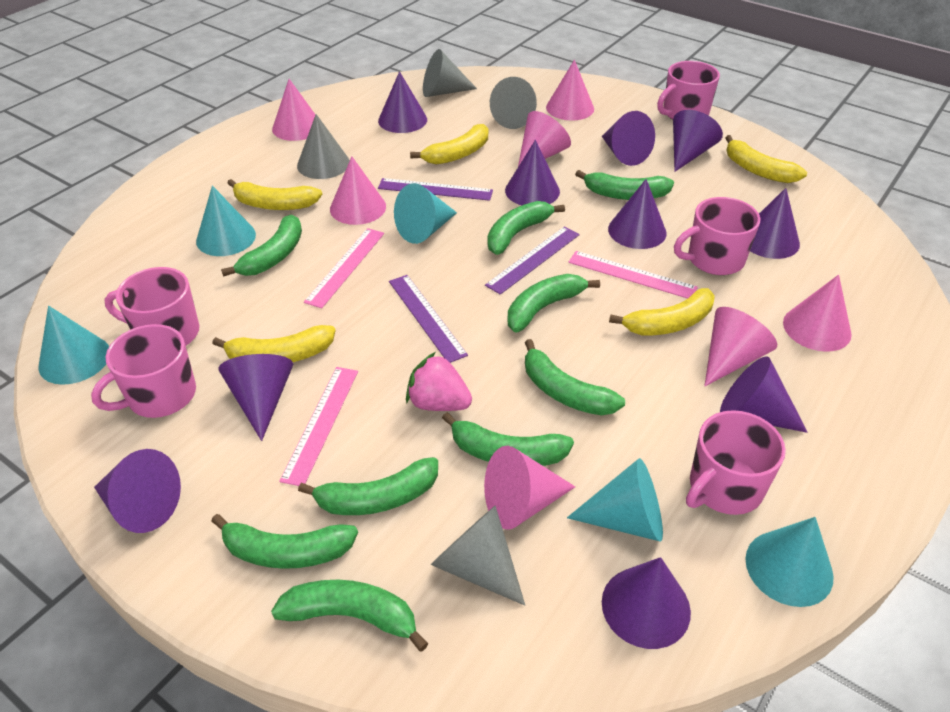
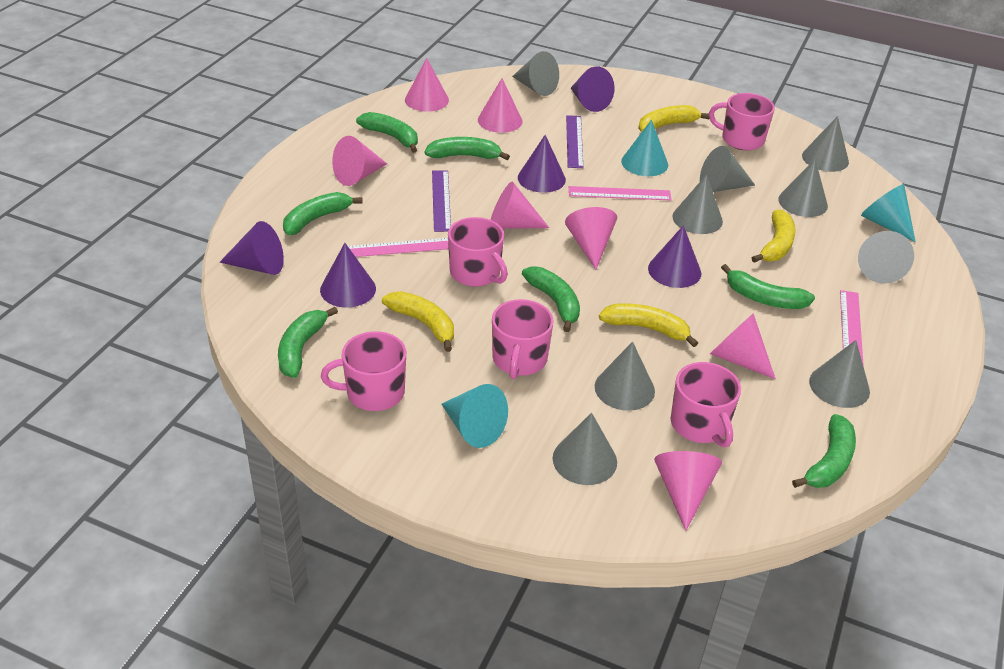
green banana: [211,514,358,569] [221,215,302,277] [271,580,428,652] [298,457,438,515] [442,412,574,466] [487,201,565,255] [508,274,600,332] [525,339,625,416] [575,170,674,200] = 9 -> [278,307,338,378] [283,192,363,235] [356,112,418,153] [425,137,510,160] [522,266,580,332] [721,264,815,309] [792,414,856,488] = 7
grey cone: [297,114,350,179] [423,49,477,97] [431,506,525,606] [490,77,537,129] = 4 -> [512,51,559,96] [552,413,617,485] [595,342,655,411] [672,174,723,234] [700,146,755,192] [778,159,828,217] [802,116,849,172] [809,340,870,408] [858,231,914,283] = 9
pink strawberry: [406,352,472,411] = 1 -> none = 0
purple cone: [94,449,181,533] [218,354,293,441] [378,71,427,133] [505,140,560,205] [602,111,655,166] [602,557,691,649] [608,179,666,249] [673,110,723,172] [720,356,808,433] [750,188,800,259] = 10 -> [220,221,284,275] [320,243,376,308] [518,135,566,193] [571,66,615,112] [648,225,701,288] = 5
purple ruler: [378,178,493,201] [389,275,468,363] [485,226,580,295] = 3 -> [432,170,451,232] [566,115,583,168] = 2
turquoise cone: [38,306,109,385] [196,186,256,256] [394,183,457,244] [567,458,663,542] [745,517,834,607] = 5 -> [441,384,508,448] [621,120,668,176] [861,184,916,242] = 3
yellow banana: [212,325,335,362] [227,179,322,210] [410,124,488,165] [609,288,715,335] [725,135,807,183] = 5 -> [382,291,454,352] [599,303,698,347] [638,105,709,132] [752,210,796,263] = 4

